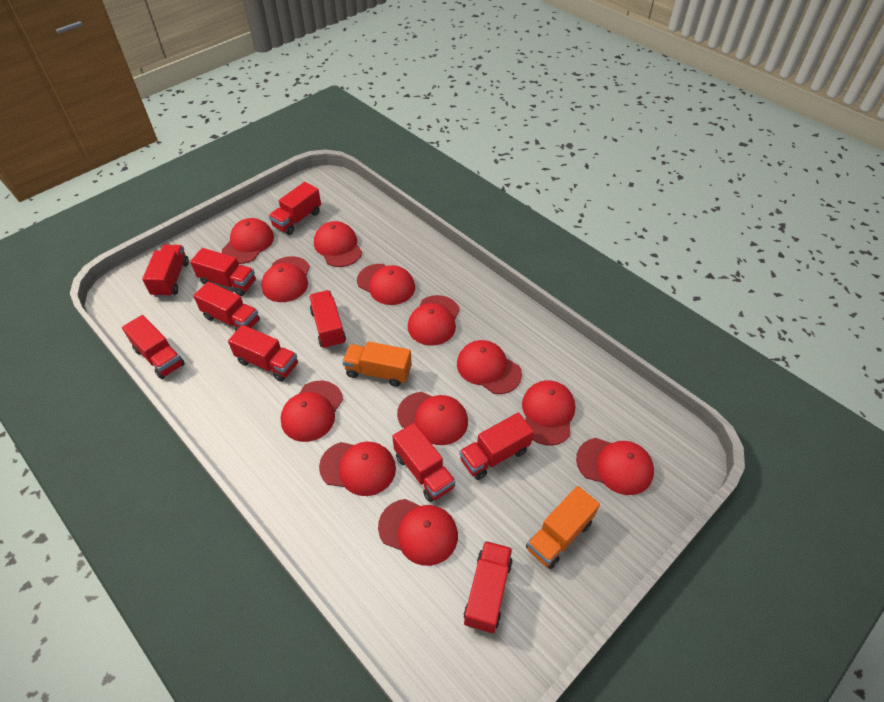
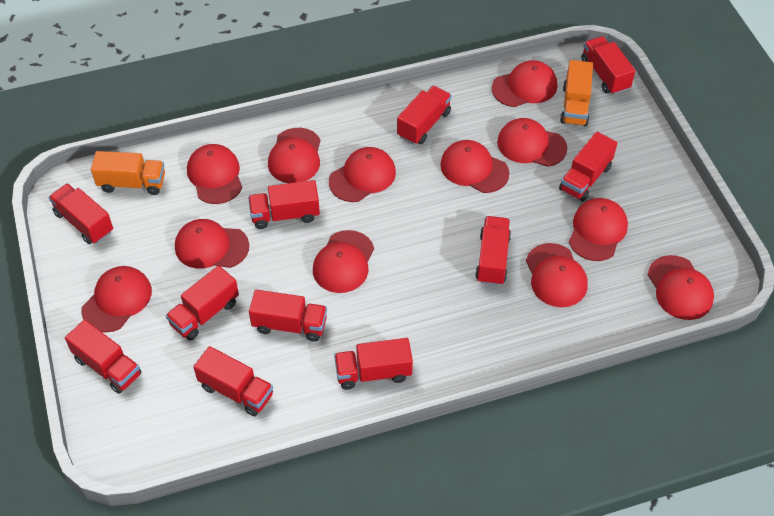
red truck: [122,315,185,379] [142,245,189,297] [190,248,256,296] [193,282,260,331] [228,325,298,382] [269,182,321,235] [309,290,346,349] [392,423,456,502] [459,413,534,480] [464,541,513,633] = 10 -> [49,183,113,244] [65,320,141,394] [166,265,239,341] [194,346,273,416] [248,180,320,229] [249,290,327,342] [334,338,413,390] [397,86,452,145] [475,216,511,286] [559,132,617,202] [581,36,635,95] = 11

